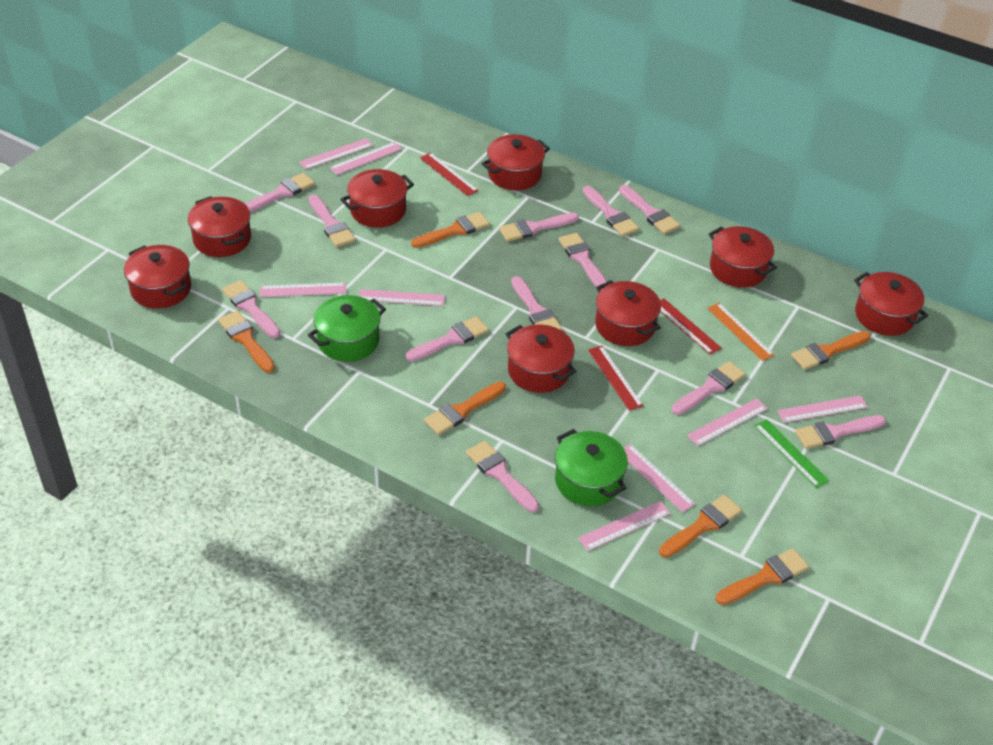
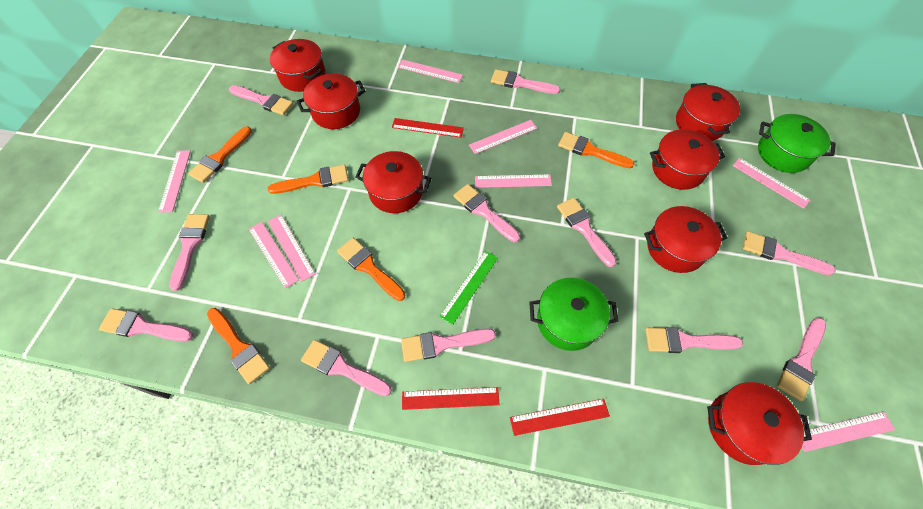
orange brush: [218,311,275,373] [411,212,490,248] [424,381,506,435] [659,495,742,558] [716,548,809,605] [791,331,871,370] = 6 -> [188,126,252,183] [207,308,270,384] [268,165,348,194] [337,238,405,301] [558,132,634,168] = 5
orange ruler: [707,303,775,361] = 1 -> none = 0
pink brush: [222,280,280,338] [245,173,315,212] [308,194,355,247] [405,316,489,362] [466,441,539,512] [499,213,579,242] [511,276,562,330] [558,233,607,290] [583,186,639,237] [619,185,680,234] [672,361,746,415] [795,415,886,449] = 12 -> [99,308,194,342] [169,214,210,291] [229,85,293,115] [301,340,392,396] [401,329,496,362] [454,184,520,242] [491,69,560,94] [557,198,617,267] [645,327,743,353] [743,231,836,275] [777,318,826,401] = 11
red pot: [124,245,191,309] [188,196,251,257] [340,169,414,228] [481,134,550,190] [506,325,577,393] [595,280,661,346] [709,226,777,288] [854,272,928,336] = 8 -> [270,39,326,92] [297,74,366,129] [355,151,431,213] [644,206,727,273] [650,129,725,190] [676,83,740,141] [707,382,812,465] = 7

